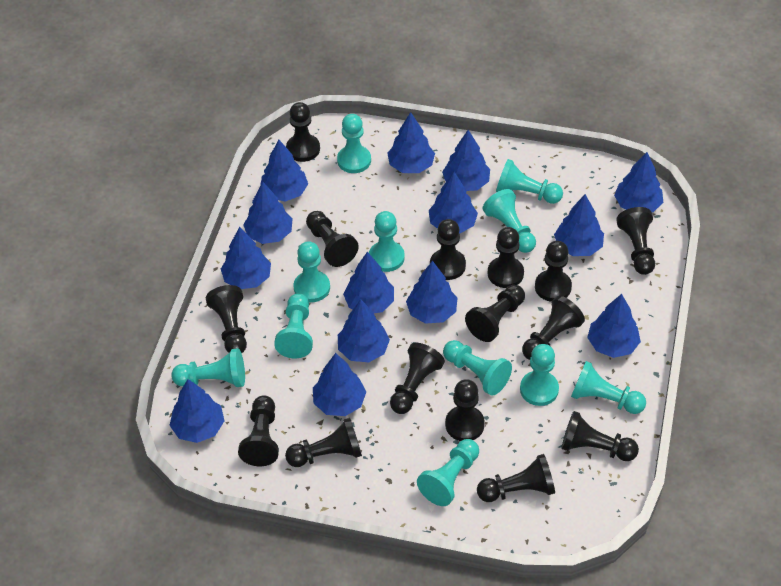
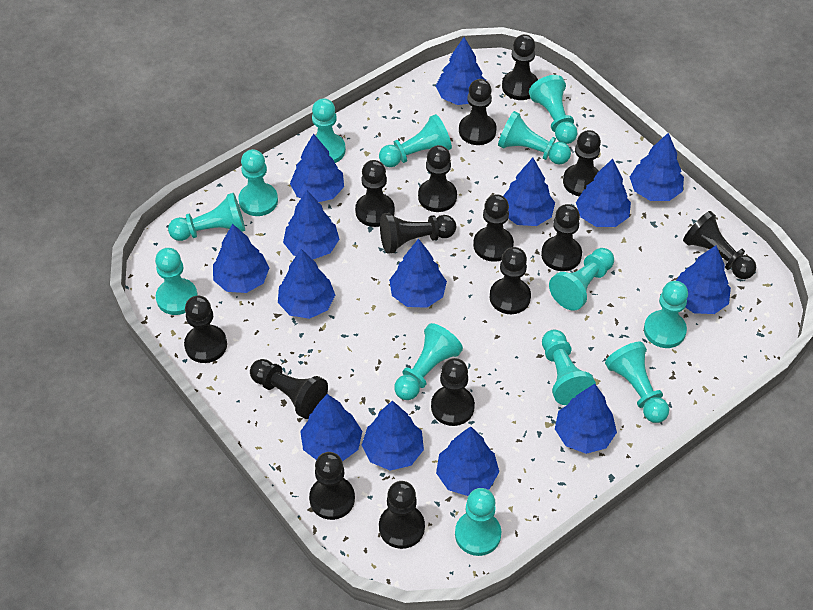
turquoise pawn: [171,348,245,387] [274,293,313,358] [294,241,330,302] [337,114,371,173] [369,211,405,272] [417,439,479,506] [443,340,512,396] [483,189,536,253] [496,159,563,204] [520,344,559,406] [571,361,646,414] = 11 -> [155,248,198,315] [168,193,245,241] [238,149,278,216] [312,98,346,163] [379,114,452,167] [394,323,463,400] [455,488,501,556] [498,111,571,165] [529,75,578,144] [542,330,596,405] [549,248,614,311] [605,342,669,423] [644,281,688,348] = 13

